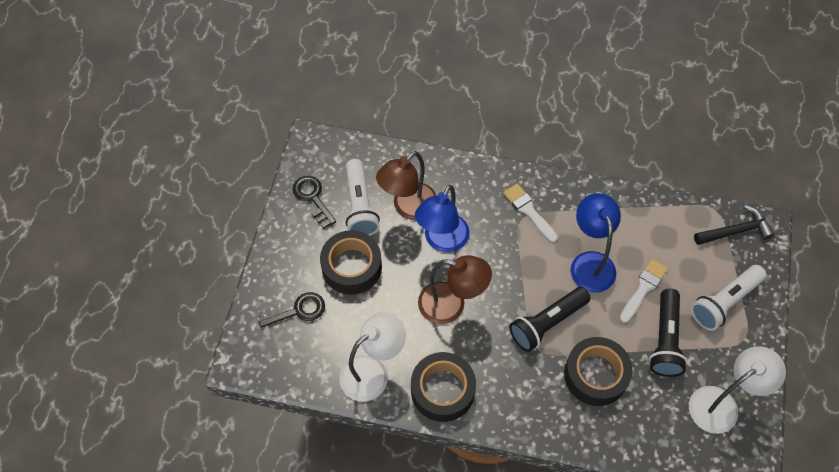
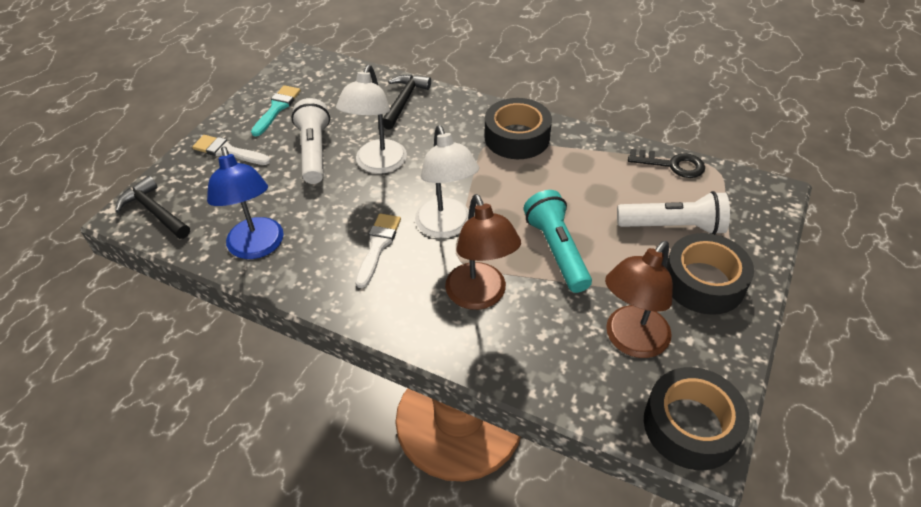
black flashlight: [509,287,591,352] [649,289,687,377] = 2 -> none = 0
black hammer: [694,205,774,245] = 1 -> [115,176,190,239] [383,75,431,130] = 2
black key: [258,292,325,328] [293,176,336,229] = 2 -> [628,149,705,178] = 1
blue lamp: [415,185,470,252] [571,193,621,293] = 2 -> [207,146,284,259] = 1
turquoise brush: none = 0 -> [251,85,301,136] = 1
turquoise flashlight: none = 0 -> [524,190,592,293] = 1

